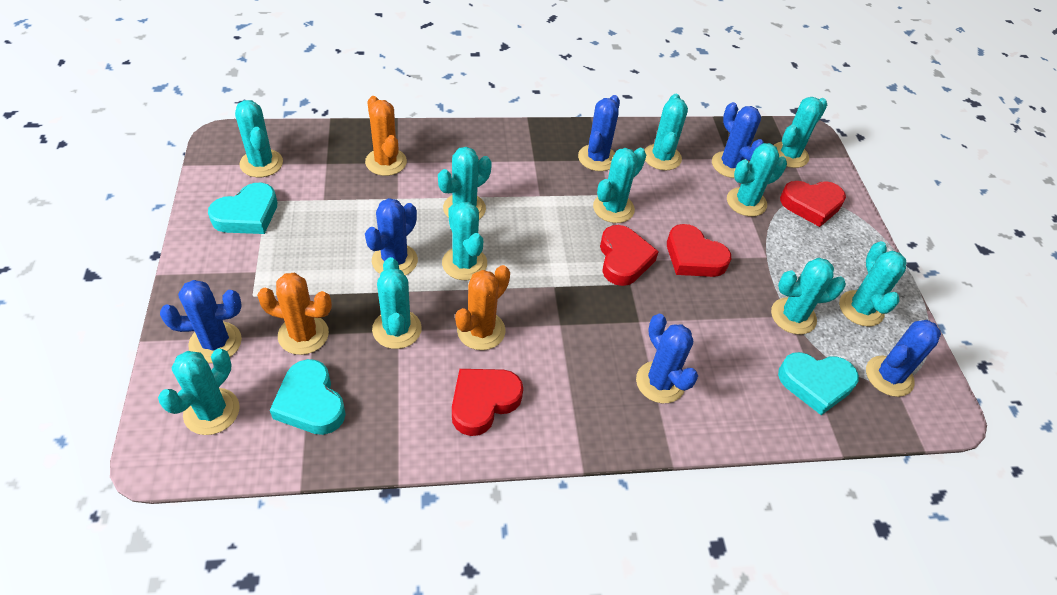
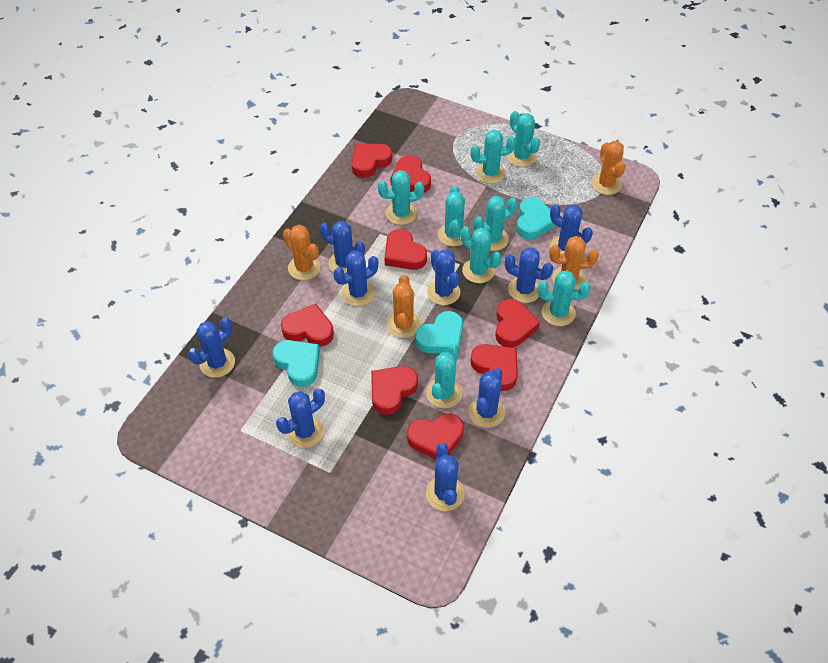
blue cactus: [160,280,242,363] [365,198,418,275] [578,95,620,171] [636,314,698,403] [712,102,764,178] [866,320,941,397] = 6 -> [188,317,235,378] [276,388,325,448] [320,221,365,273] [333,250,378,306] [426,443,465,511] [427,250,461,305] [468,368,505,428] [505,247,553,303] [550,204,593,254] = 9
orange cactus: [257,273,332,355] [365,96,407,176] [455,265,510,350] = 3 -> [283,225,321,280] [386,275,421,338] [549,236,599,290] [591,141,625,195] = 4
red heart: [452,369,523,436] [600,225,659,286] [667,224,731,277] [780,181,846,227] = 4 -> [281,304,334,347] [351,144,392,178] [371,366,418,415] [384,229,427,270] [390,155,431,193] [407,414,464,460] [471,344,518,391] [495,299,540,347] = 8
turquoise cactus: [158,349,240,435] [235,100,283,177] [372,257,422,349] [438,147,492,219] [442,202,487,280] [593,148,646,223] [644,94,688,170] [727,143,787,217] [771,258,846,335] [774,97,827,168] [839,241,906,327] = 11 -> [378,170,424,225] [426,344,462,408] [438,186,465,247] [461,227,501,283] [470,130,516,184] [474,196,517,251] [507,111,540,167] [537,270,591,326] = 8

